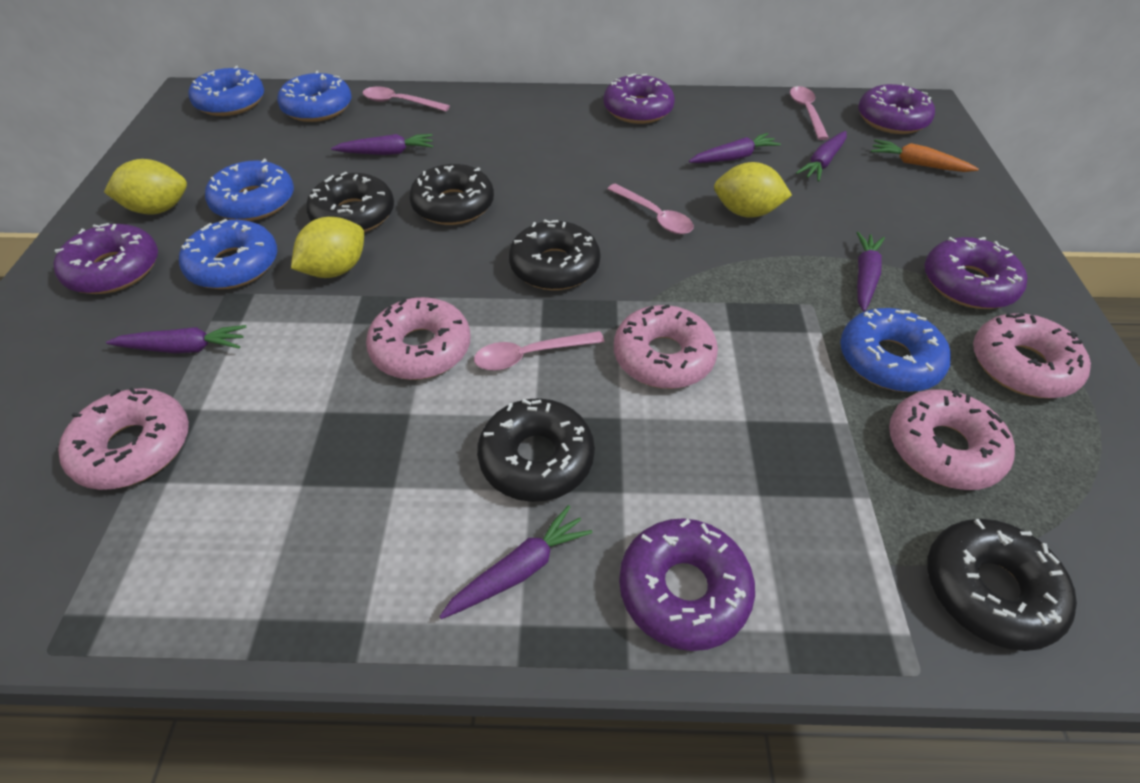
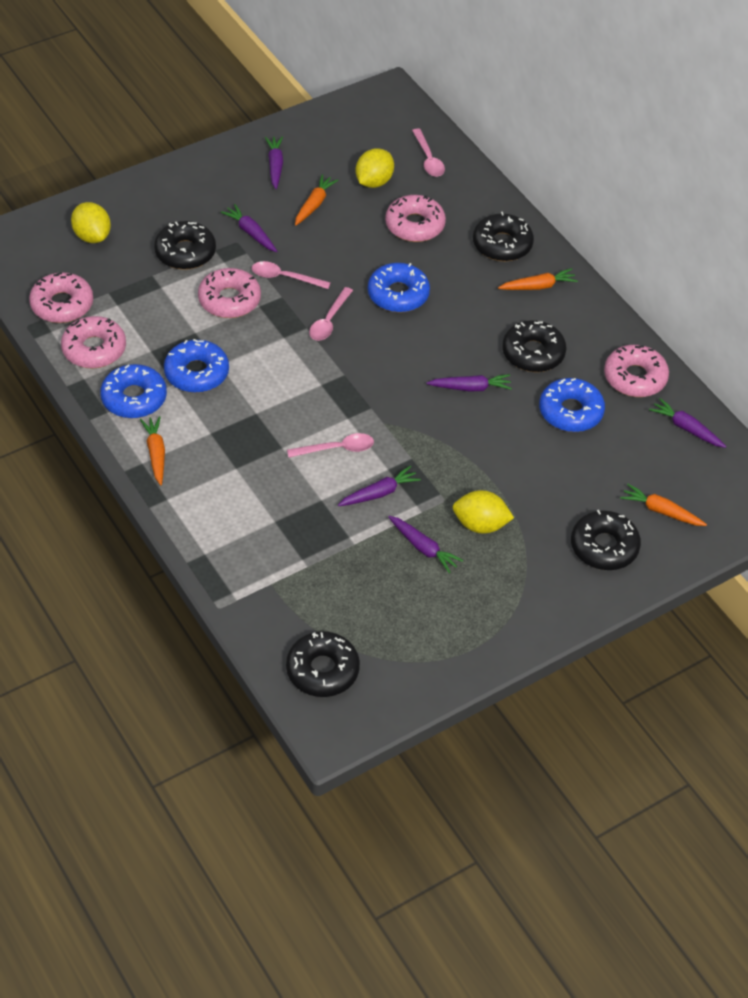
blue donut: [179,219,277,289] [189,66,264,116] [205,159,294,221] [277,71,351,122] [840,308,951,392] = 5 -> [100,364,167,419] [164,339,229,393] [368,263,430,313] [539,378,605,432] = 4
orange carrot: [871,139,979,172] = 1 -> [140,416,165,485] [295,174,338,226] [498,268,578,290] [620,484,707,526] = 4
purple donut: [53,223,158,294] [604,74,675,124] [619,518,755,651] [858,83,935,134] [924,237,1027,309] = 5 -> none = 0

